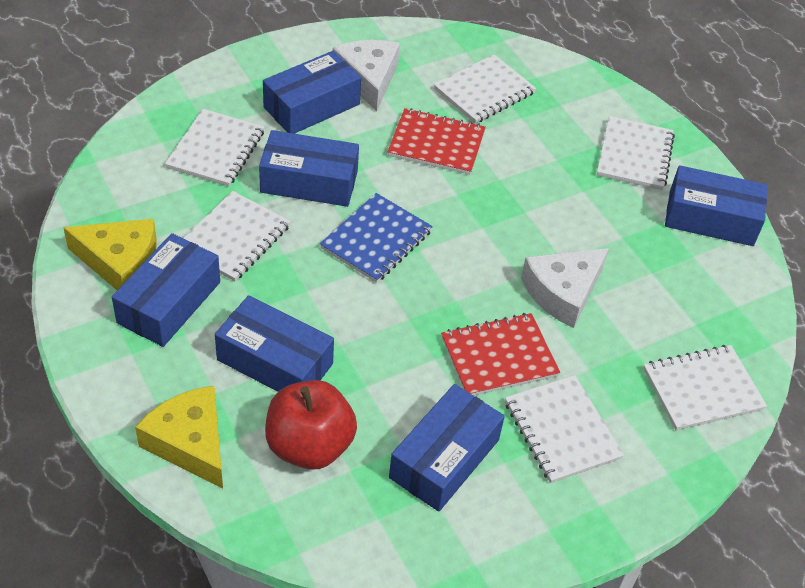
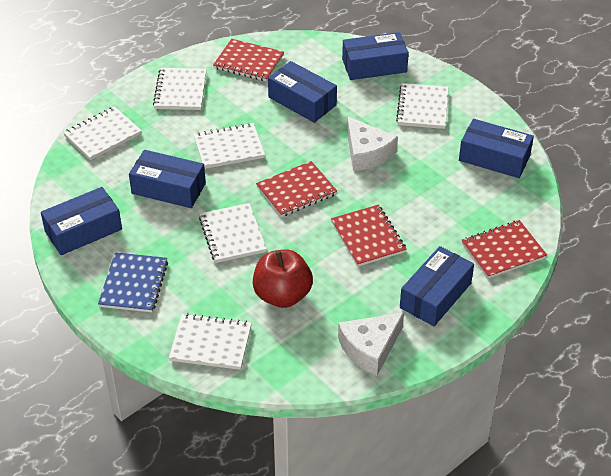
red notebook: [387,108,486,175] [441,313,560,396] = 2 -> [213,39,284,81] [256,161,337,217] [331,205,406,267] [462,220,547,279] = 4
yellow cheese: [63,219,157,290] [135,386,223,488] = 2 -> none = 0

